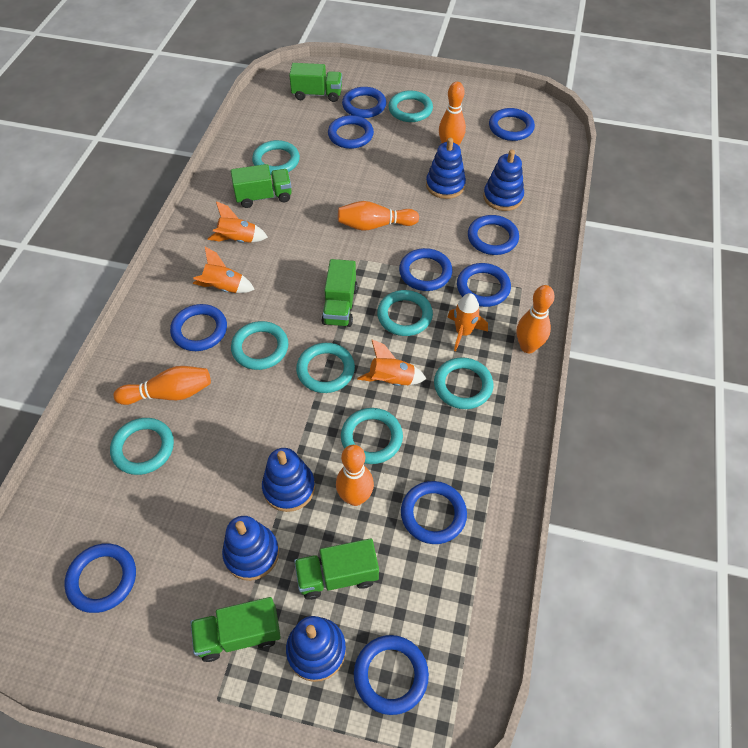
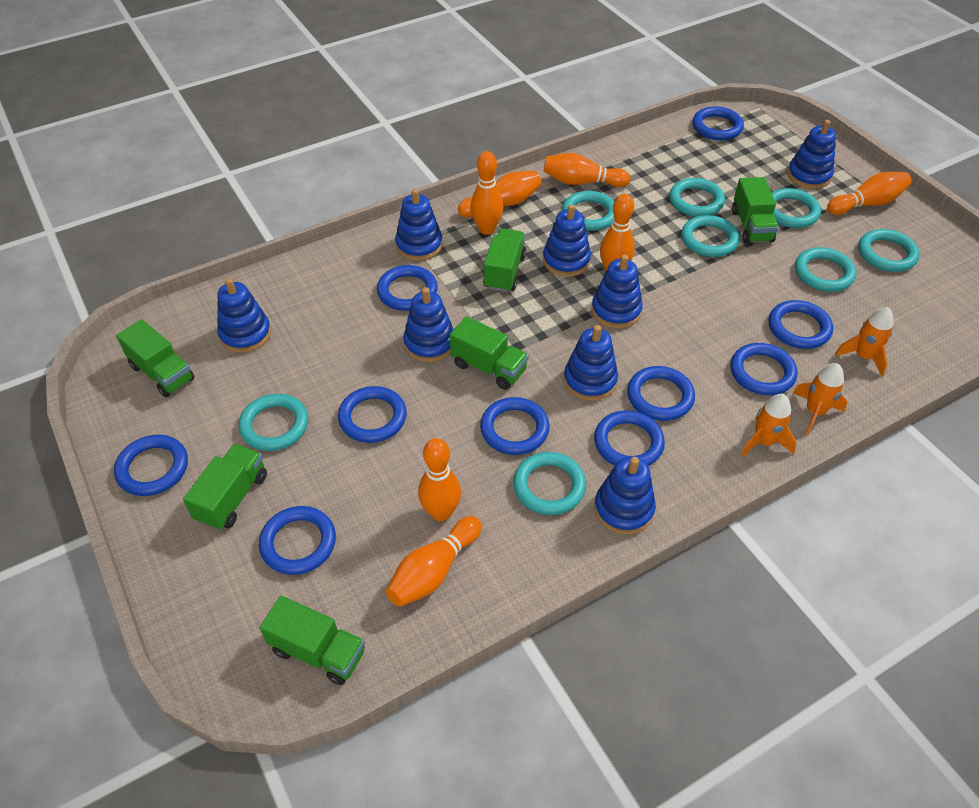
blue stacking toy: [222,516,279,581] [262,448,315,512] [286,616,346,682] [426,138,466,199] [483,150,524,211] = 5 -> [217,278,271,353] [395,189,443,261] [403,287,454,362] [543,204,591,277] [564,325,618,401] [591,254,643,329] [594,457,656,535] [787,120,836,189] = 8
green truck: [190,597,281,662] [231,164,292,208] [289,63,342,102] [294,538,379,600] [321,259,358,327] = 5 -> [116,319,195,397] [183,444,267,530] [260,596,365,685] [450,316,529,390] [483,229,526,292] [732,177,779,244] = 6
orange bowling pin: [114,366,211,405] [336,445,374,506] [338,201,419,231] [439,82,466,145] [517,285,555,353] = 5 -> [386,516,482,607] [418,438,461,521] [458,171,542,217] [471,151,503,235] [544,153,630,187] [600,194,635,272] [827,172,912,215] = 7
orange rocket: [193,247,255,293] [207,201,268,243] [357,340,426,386] [447,293,488,351] = 4 -> [741,394,797,457] [793,363,847,434] [835,307,893,377] = 3

